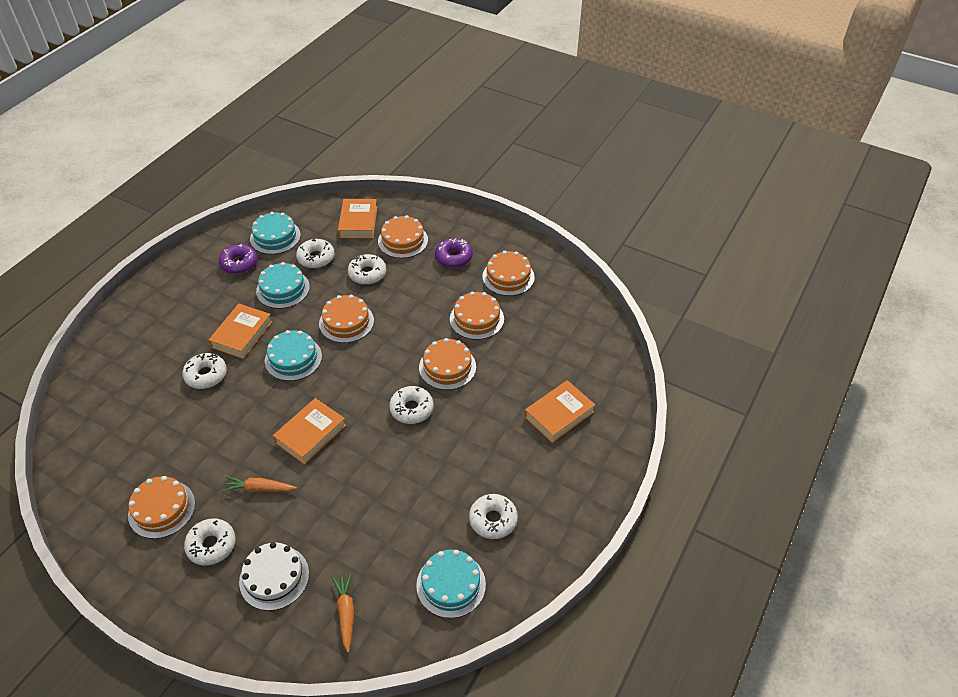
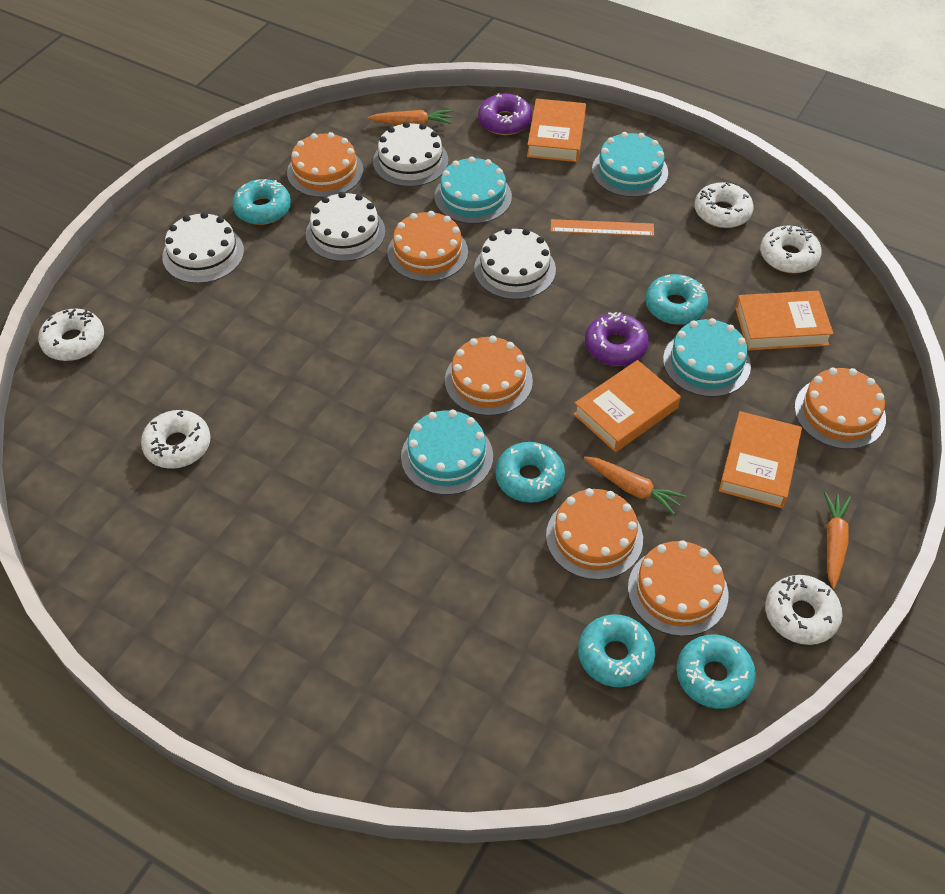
orange carrot: [222,476,297,492] [332,573,354,653] = 2 -> [367,110,452,125] [584,457,686,515] [824,492,851,589] = 3
orange ruler: none = 0 -> [551,219,654,236] = 1
turquoise donut: none = 0 -> [232,179,291,225] [495,442,565,503] [578,614,655,687] [645,274,708,325] [677,635,756,709] = 5
white cake: [239,542,309,611] = 1 -> [162,212,244,283] [306,192,385,262] [373,122,448,187] [474,228,556,300] = 4
white donut: [182,353,227,389] [184,518,236,566] [296,239,335,268] [348,254,386,285] [389,386,433,424] [469,494,518,539] = 6 -> [38,309,104,361] [141,410,211,469] [695,182,753,228] [760,225,822,273] [765,575,843,645] = 5

